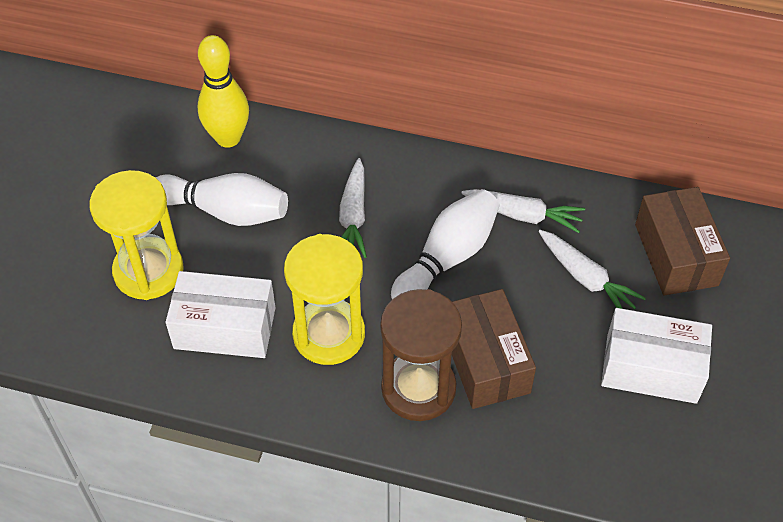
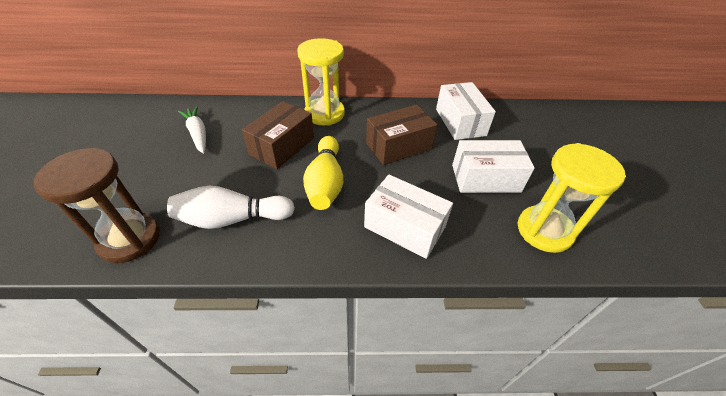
white bowling pin: [156,173,288,226] [391,189,500,299] = 2 -> [167,186,295,229] = 1
white box: [166,271,276,358] [601,308,712,404] = 2 -> [364,175,453,259] [436,82,496,140] [452,140,535,193] = 3
white carrot: [339,158,367,258] [461,189,585,233] [538,230,646,309] = 3 -> [178,106,206,154] = 1

